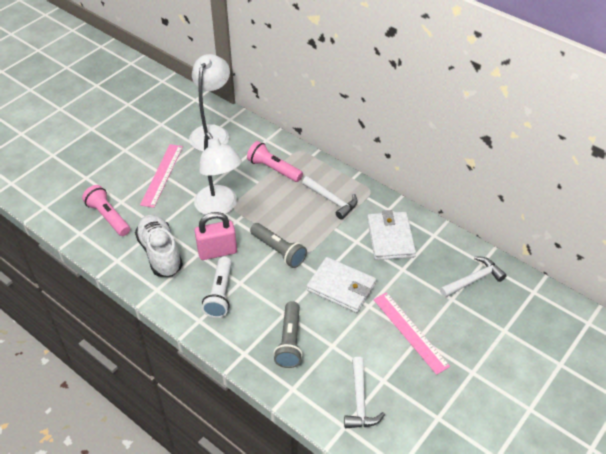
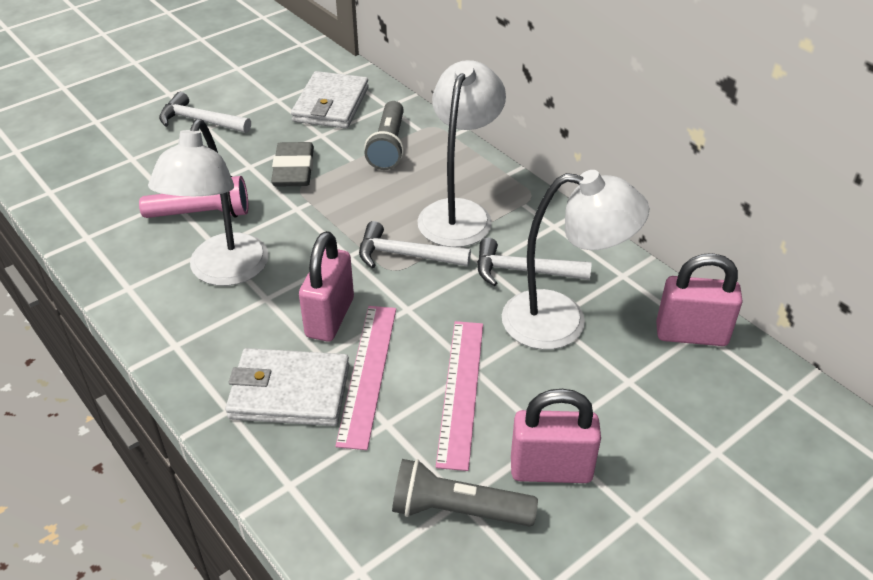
grey eraser: none = 0 -> [271,142,314,187] = 1
pink flashlight: [82,185,130,236] [247,141,303,182] = 2 -> [139,176,248,218] = 1
pink padlock: [195,212,237,260] = 1 -> [299,231,354,342] [511,389,601,483] [656,253,743,346] = 3
white flashlight: [202,257,232,318] = 1 -> none = 0
white lamp: [189,54,230,152] [194,132,242,215] = 2 -> [148,119,269,286] [417,60,506,247] [502,170,649,350] = 3
white shoe: [135,214,183,277] = 1 -> none = 0

